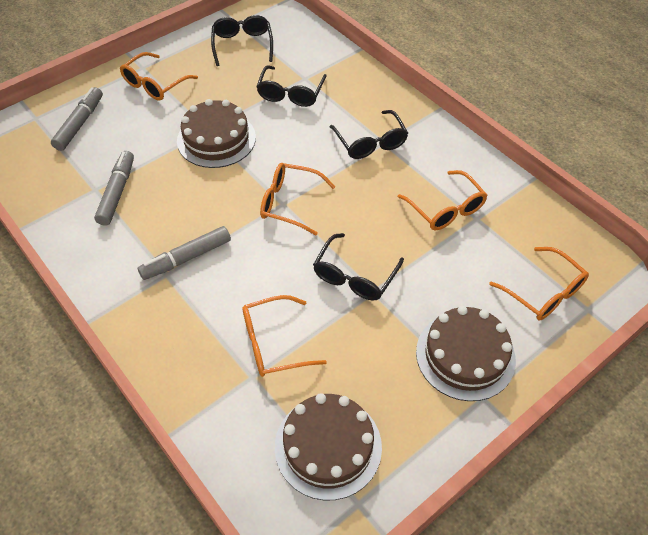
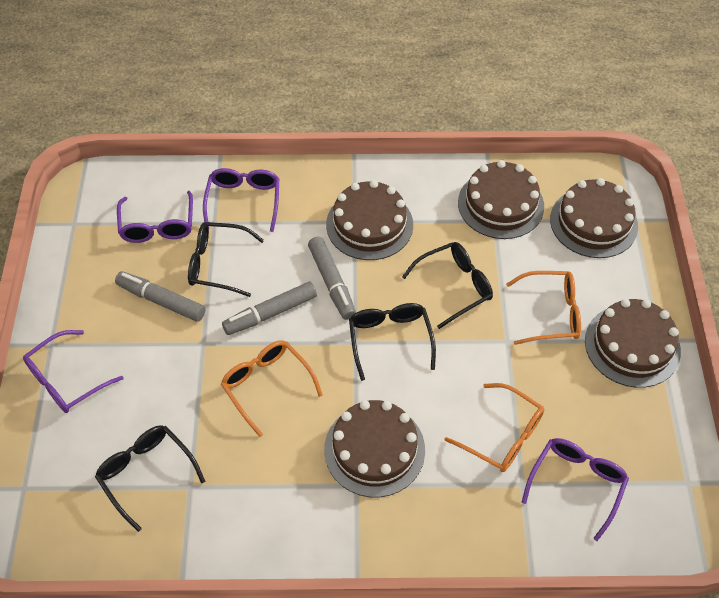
brown cake: [177,99,256,168] [275,393,382,501] [416,306,516,401] = 3 -> [324,400,425,497] [326,180,413,260] [458,160,544,239] [550,178,638,258] [585,299,681,388] = 5
orange glasses: [120,52,198,101] [242,295,327,377] [260,163,335,235] [398,170,487,230] [489,247,589,320] = 5 -> [221,340,323,437] [444,383,544,472] [506,271,581,345] = 3
purple glasses: none = 0 -> [23,330,123,413] [117,191,193,243] [203,168,279,232] [522,438,629,541] = 4

